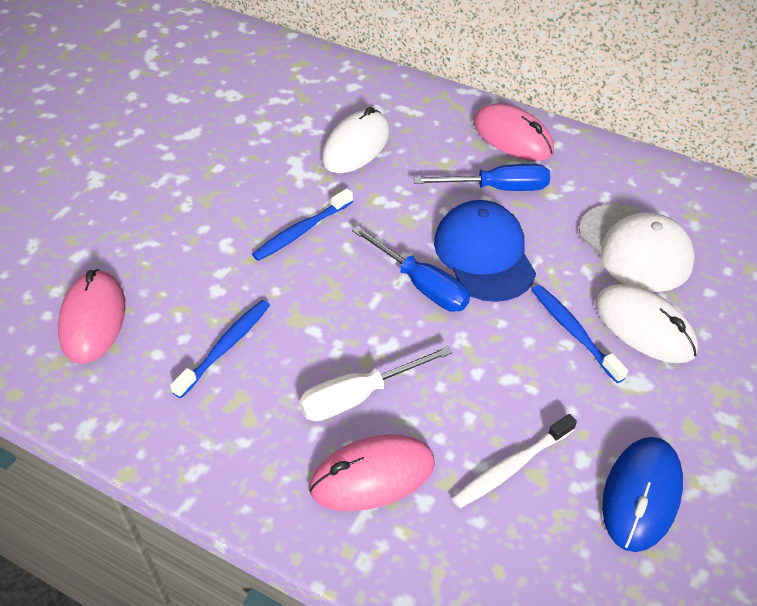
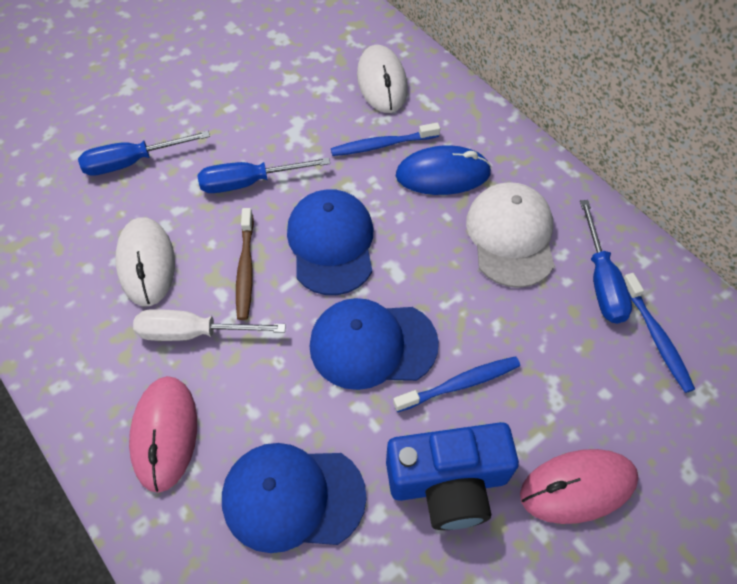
blue camera: none = 0 -> [386,422,519,530] = 1
blue cap: [434,200,536,302] = 1 -> [222,443,366,553] [287,189,373,295] [309,298,439,390] = 3
blue screwdriver: [352,226,470,312] [414,164,550,191] = 2 -> [78,131,210,176] [198,157,330,193] [580,200,632,324] = 3
brown toothbrush: none = 0 -> [236,208,254,320] = 1
pink mouse: [58,269,125,364] [309,434,435,511] [473,103,554,161] = 3 -> [129,376,197,493] [520,449,639,524] = 2
white toothbrush: [452,414,577,508] = 1 -> none = 0

